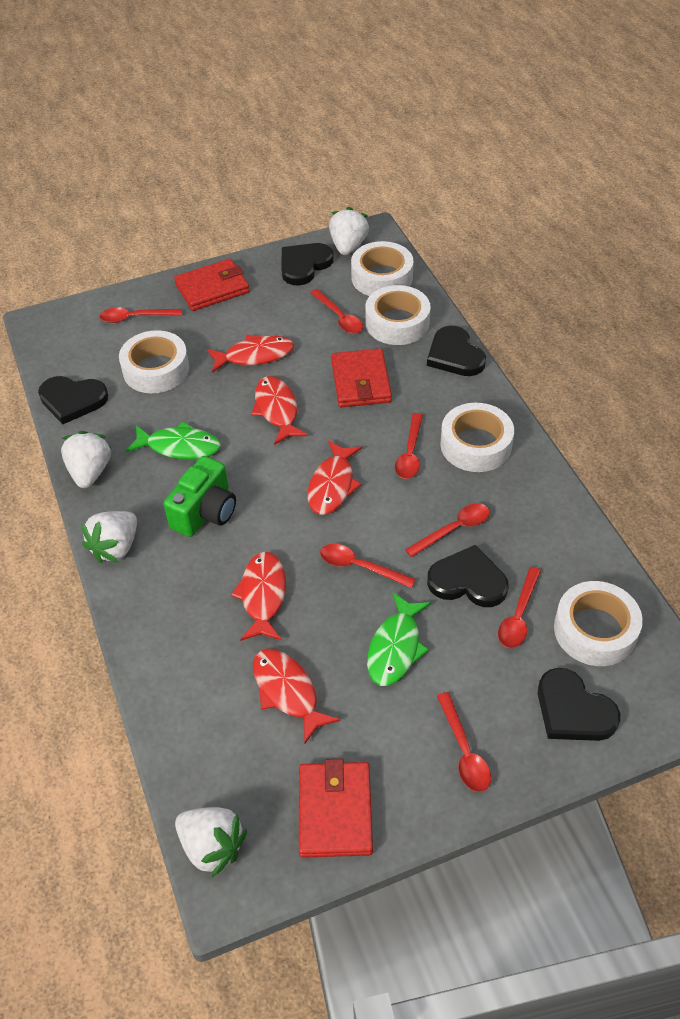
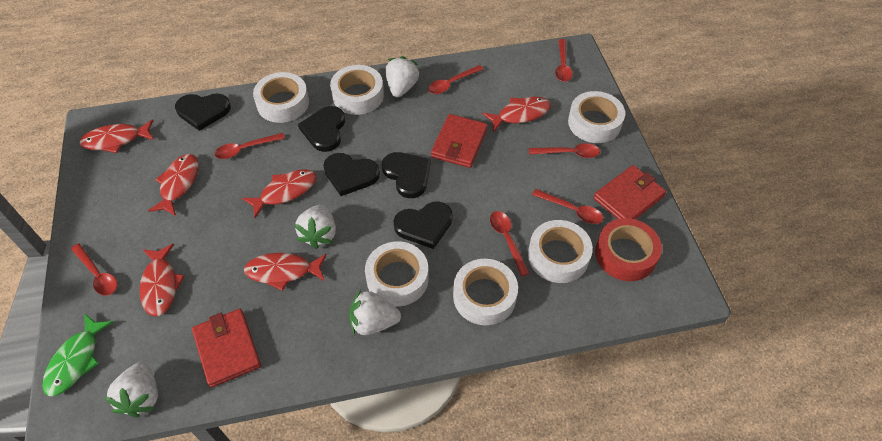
green camera: [164,456,236,537] = 1 -> none = 0
green fish: [126,422,221,459] [367,592,431,686] = 2 -> [42,313,113,396] = 1
red fish: [207,335,294,373] [231,552,286,641] [251,376,308,445] [253,649,340,744] [308,440,362,515] = 5 -> [79,119,154,153] [139,244,184,316] [148,154,199,216] [242,169,317,218] [244,253,327,291] [482,97,551,131] = 6
red tape: none = 0 -> [595,218,662,281] = 1
white tape: [119,330,189,393] [351,241,414,296] [365,285,431,345] [440,403,514,472] [554,581,643,666] = 5 -> [253,72,309,123] [330,65,384,115] [365,241,429,307] [453,259,518,325] [528,220,593,283] [568,91,625,143] = 6

